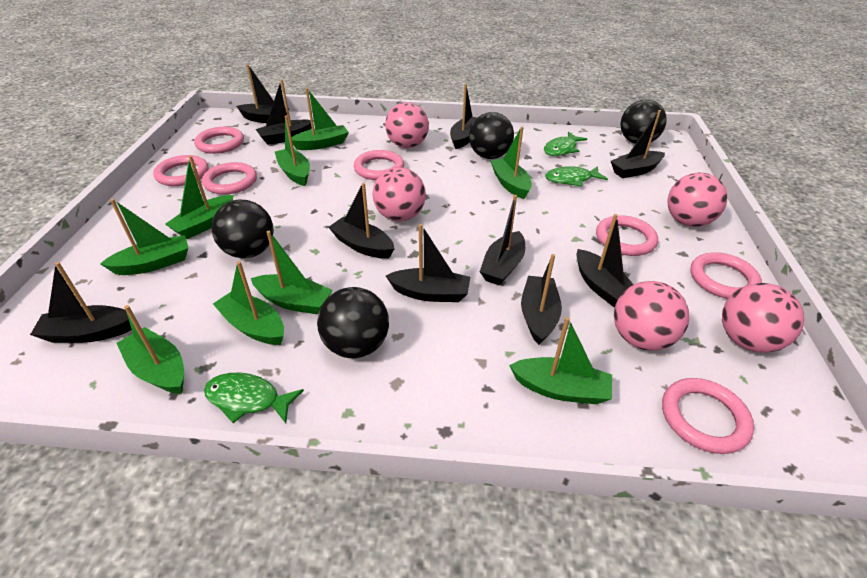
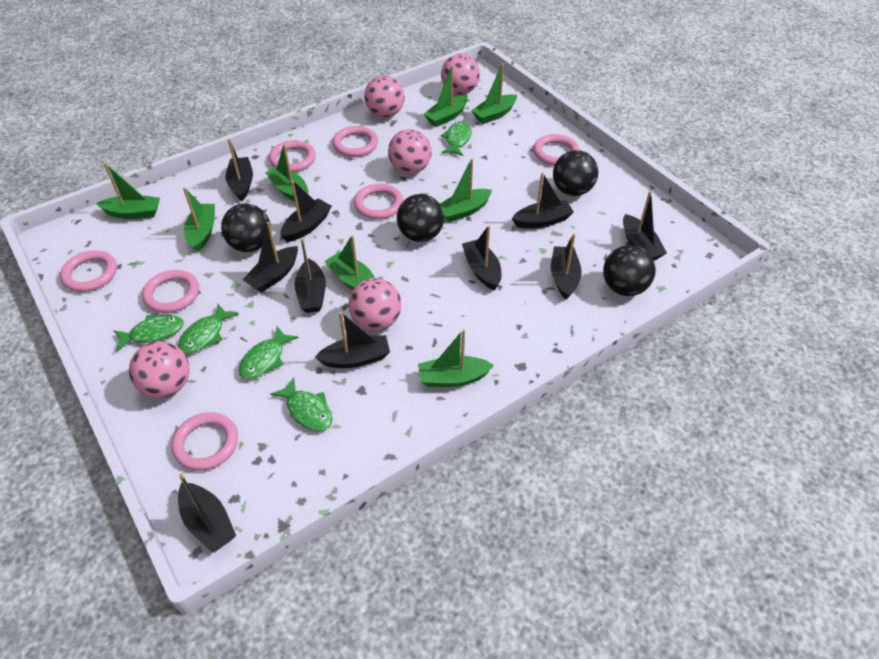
green boat: [100,199,188,275] [117,305,184,394] [165,156,234,239] [213,261,284,345] [251,231,333,314] [275,115,310,186] [292,88,349,150] [490,127,532,199] [509,317,612,404] = 9 -> [96,163,160,219] [183,187,215,252] [265,144,308,201] [324,235,375,290] [418,329,494,387] [424,65,468,127] [440,158,492,222] [471,63,517,124] = 8
green fish: [204,373,304,423] [544,132,587,156] [546,166,608,187] = 3 -> [113,315,184,352] [178,304,239,354] [238,327,299,379] [270,377,333,431] [440,121,472,156] = 5

